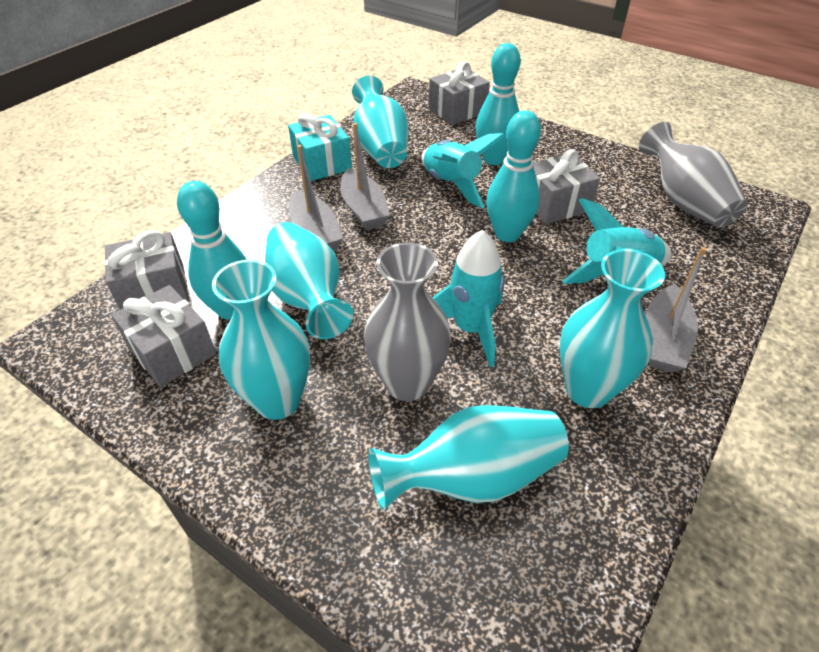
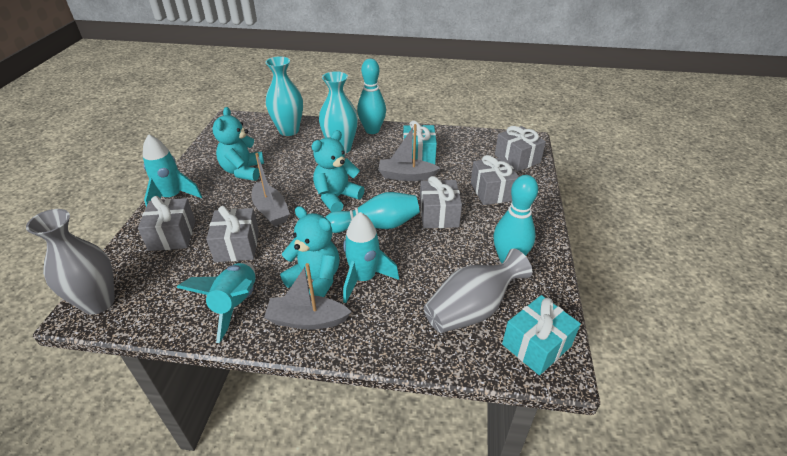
grey gift: [104,230,189,310] [111,285,216,387] [429,62,490,125] [533,149,600,224] = 4 -> [138,196,195,251] [206,206,259,262] [420,176,462,228] [471,155,519,205] [495,126,546,172] = 5
turquoise gift: [288,113,352,181] = 1 -> [403,120,437,164] [502,295,581,375] = 2
turquoise teddy bear: none = 0 -> [212,107,264,181] [280,206,340,297] [312,130,365,212] = 3
turquoise vase: [212,260,310,420] [265,222,353,339] [352,76,409,168] [369,405,569,510] [559,249,665,408] = 5 -> [265,56,303,136] [319,71,358,153] = 2

